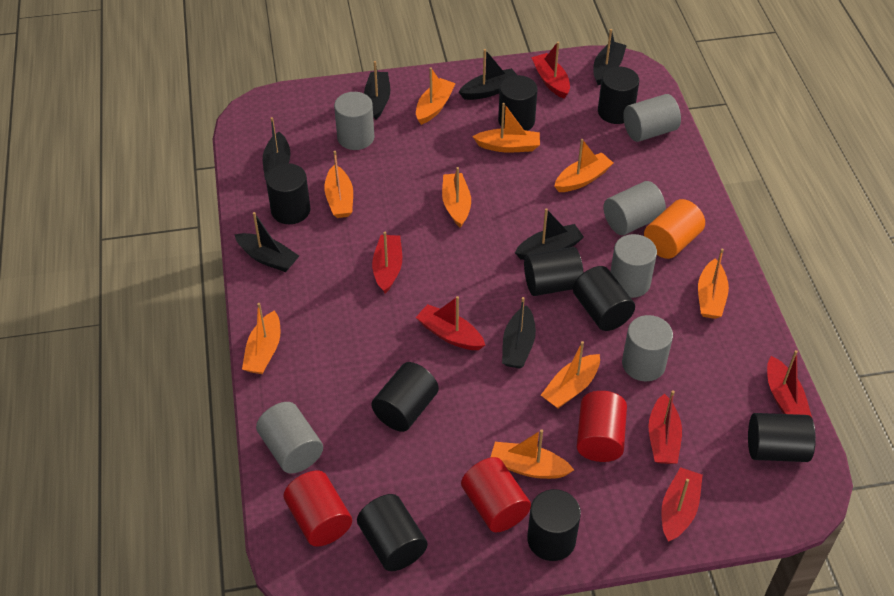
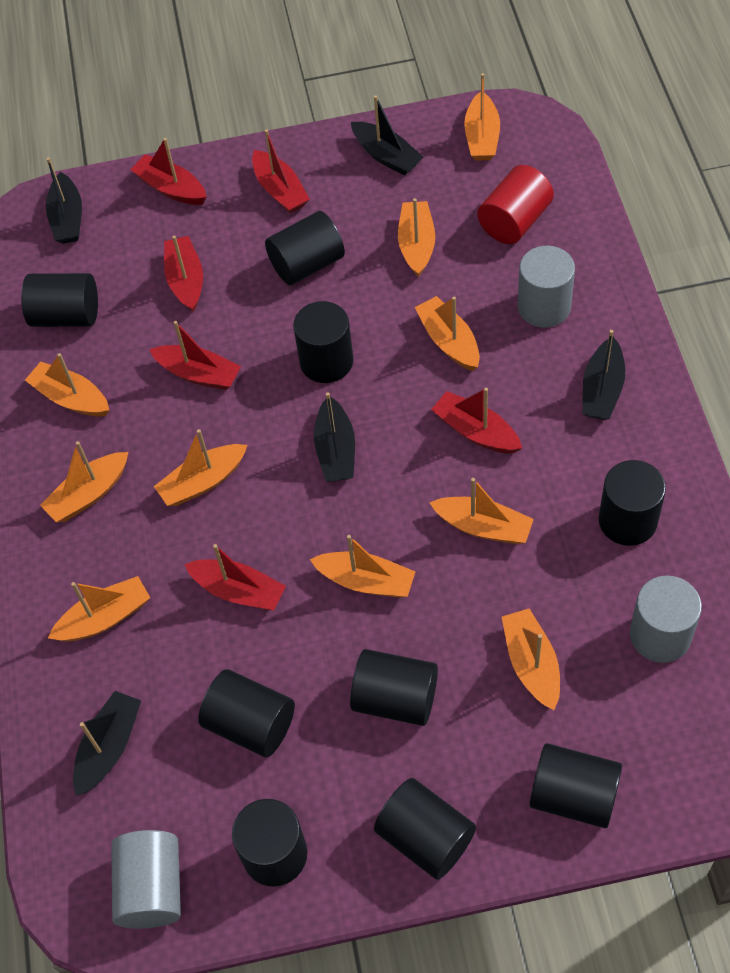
black boat: [234,212,299,272] [263,117,291,180] [364,61,390,119] [459,49,517,100] [502,297,536,369] [515,208,584,260] [593,29,627,85] = 7 -> [46,157,82,244] [73,691,141,796] [314,392,355,482] [351,95,423,175] [582,330,625,420] = 5
grey cylinder: [256,402,323,474] [334,92,374,150] [603,181,666,235] [610,234,657,298] [622,315,673,381] [623,94,681,142] = 6 -> [111,830,181,929] [518,246,575,328] [630,576,702,663] = 3
orange boat: [242,303,281,374] [324,151,353,218] [416,67,456,125] [442,167,471,228] [472,103,540,152] [490,430,574,479] [541,341,600,408] [555,139,613,192] [698,248,729,319] = 9 -> [25,353,109,416] [40,441,128,522] [48,576,150,641] [154,429,247,506] [310,535,416,598] [398,198,435,277] [415,296,480,371] [429,478,534,544] [464,73,500,161] [502,608,560,710] = 10
orange cylinder: [644,199,705,259] = 1 -> none = 0
red cylinder: [283,471,352,547] [461,457,531,532] [577,391,627,462] = 3 -> [477,165,554,244] = 1

